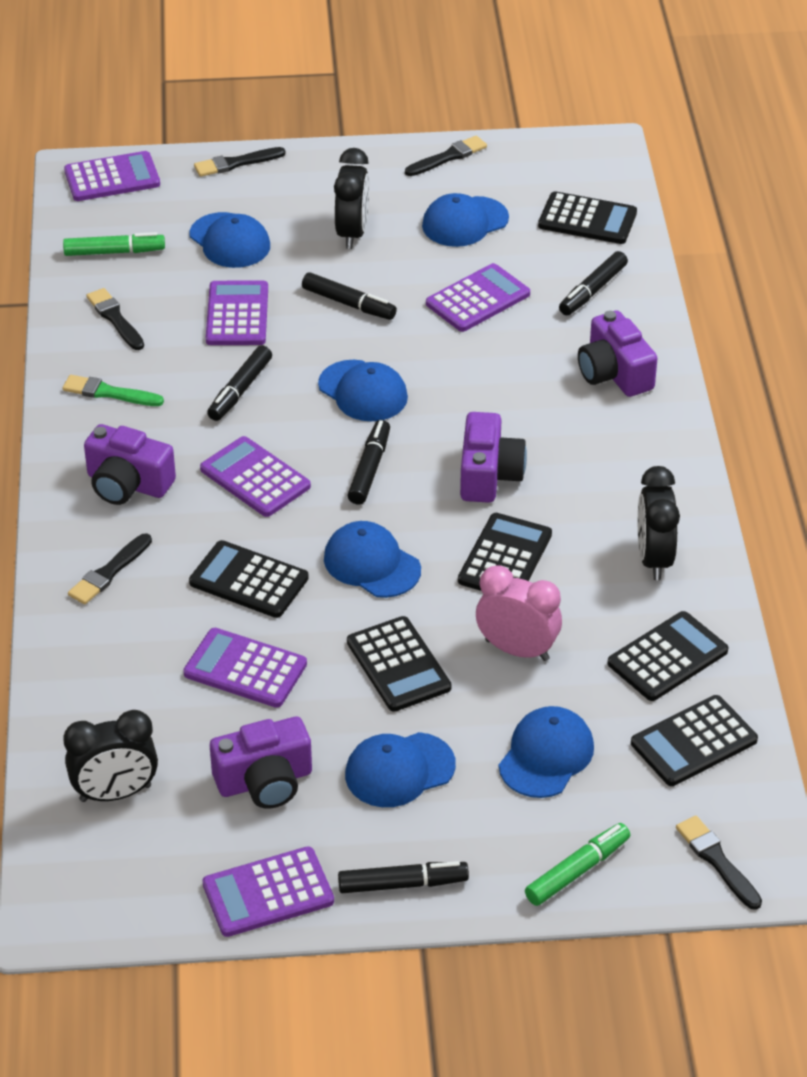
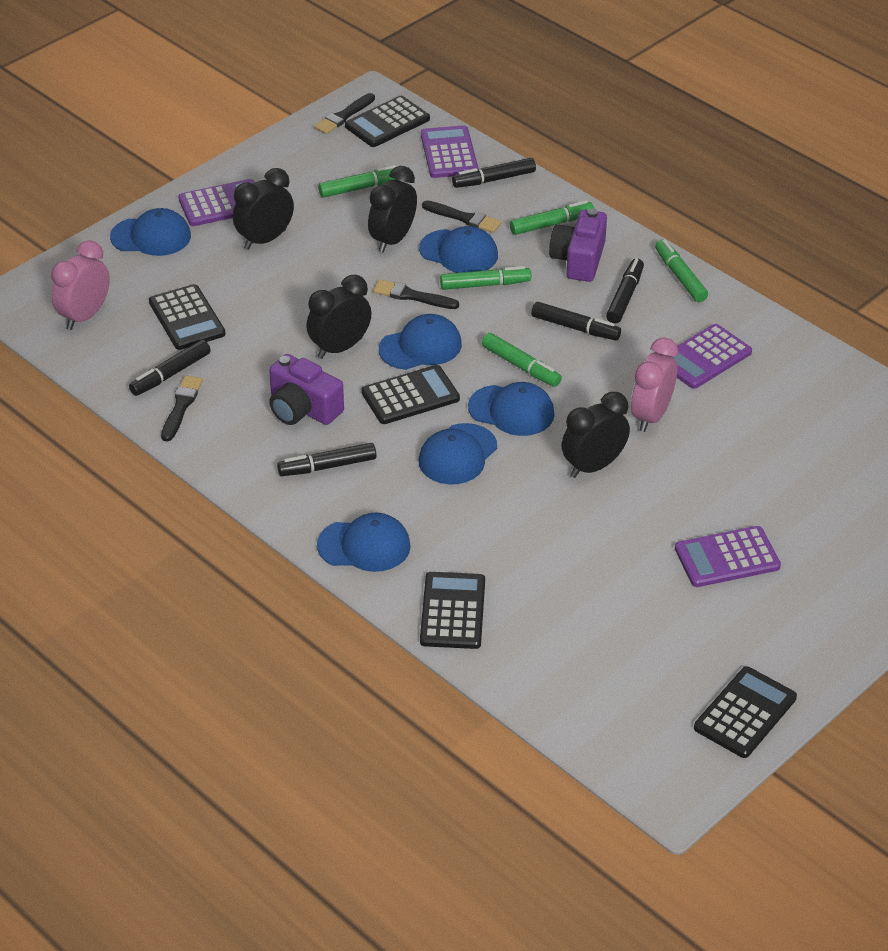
black brush: [68,534,152,604] [86,288,144,350] [194,147,285,177] [405,136,487,176] [676,816,762,910] = 5 -> [161,375,203,442] [314,93,375,134] [373,280,459,309] [422,201,501,233] = 4
black calculator: [189,540,309,618] [347,616,451,712] [458,513,552,591] [538,191,637,244] [607,611,728,701] [631,695,758,786] = 6 -> [149,284,226,350] [345,96,430,147] [361,365,460,424] [420,572,485,649] [694,666,797,758] = 5
black clock: [63,710,158,802] [334,148,369,249] [638,466,680,580] = 3 -> [233,168,294,250] [306,275,371,359] [368,166,417,253] [562,392,630,478] = 4
green brush: [62,375,164,406] = 1 -> none = 0
green marker: [63,232,165,256] [525,823,630,906] = 2 -> [318,165,397,198] [440,266,531,290] [482,333,562,387] [510,200,594,235] [655,239,708,302] = 5
pink clock: [476,565,562,661] = 1 -> [51,240,110,330] [631,337,678,432] = 2
purple calculator: [64,151,160,201] [183,628,307,708] [200,436,311,517] [202,846,334,937] [206,280,268,345] [426,263,530,332] = 6 -> [178,179,255,226] [421,125,478,178] [668,324,752,389] [675,526,781,587] = 4
purple camera: [84,424,176,505] [210,716,312,809] [460,412,527,503] [578,310,658,397] = 4 -> [269,354,344,425] [549,208,607,282] = 2

